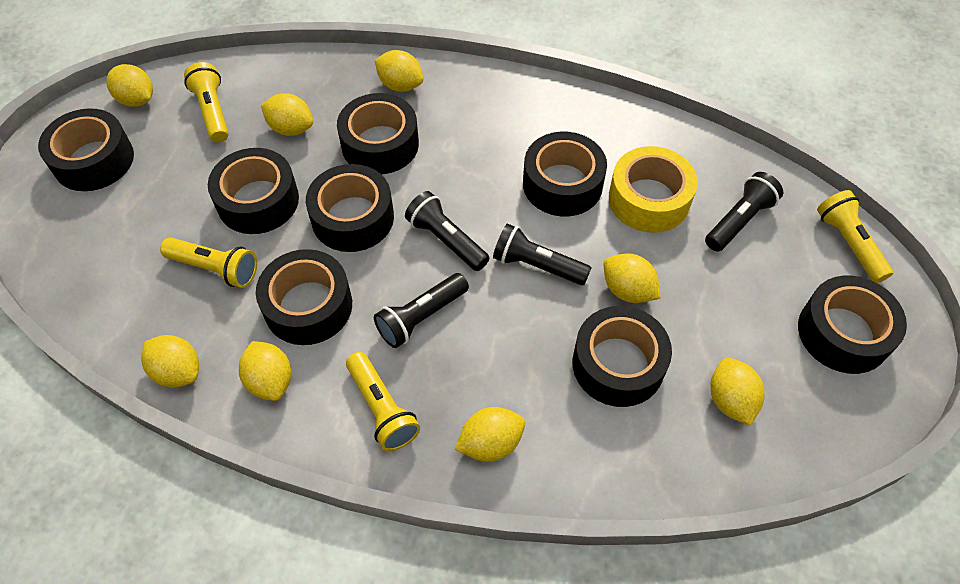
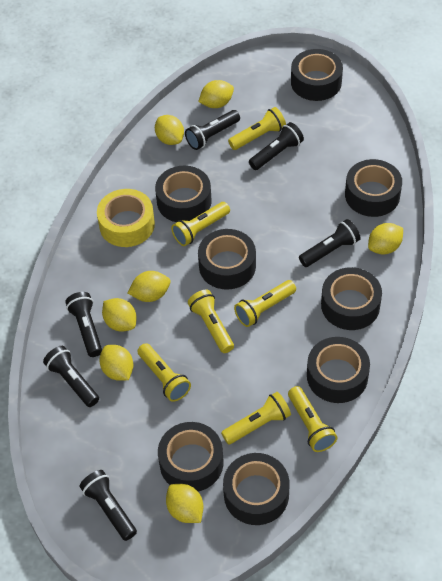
black flashlight: [374,273,469,348] [405,191,490,271] [493,224,591,285] [705,172,783,252] = 4 -> [43,346,99,407] [65,292,102,357] [79,470,137,541] [185,110,240,150] [249,122,304,170] [299,219,361,267] = 6
yellow flashlight: [160,237,257,288] [184,62,229,143] [346,352,420,451] [817,190,893,283] = 4 -> [137,343,191,402] [171,202,230,246] [188,290,234,353] [221,392,291,445] [228,107,286,150] [234,280,296,327] [288,386,337,452] = 7
yellow lemon: [106,64,153,107] [141,335,199,388] [239,341,291,401] [261,93,313,136] [375,50,423,92] [455,407,525,462] [604,253,661,303] [710,358,765,426] = 8 -> [99,345,133,381] [102,298,137,332] [128,271,170,302] [155,115,184,145] [166,484,203,523] [198,80,234,108] [368,223,403,255] = 7

